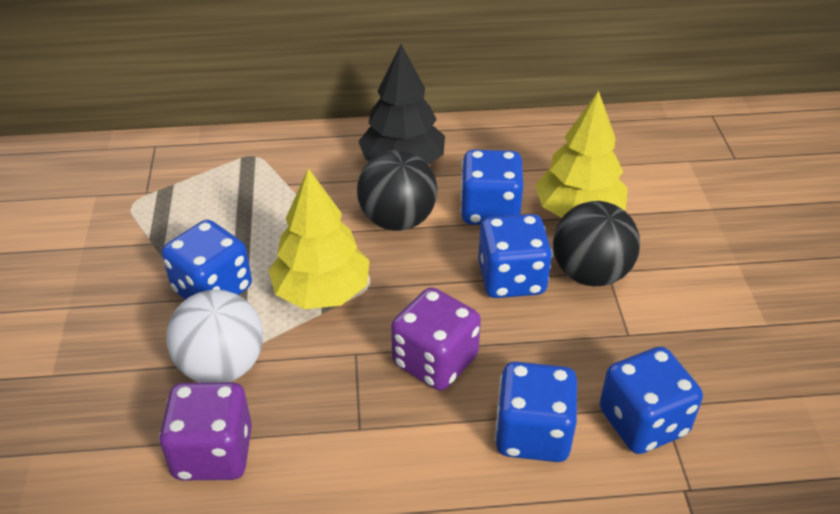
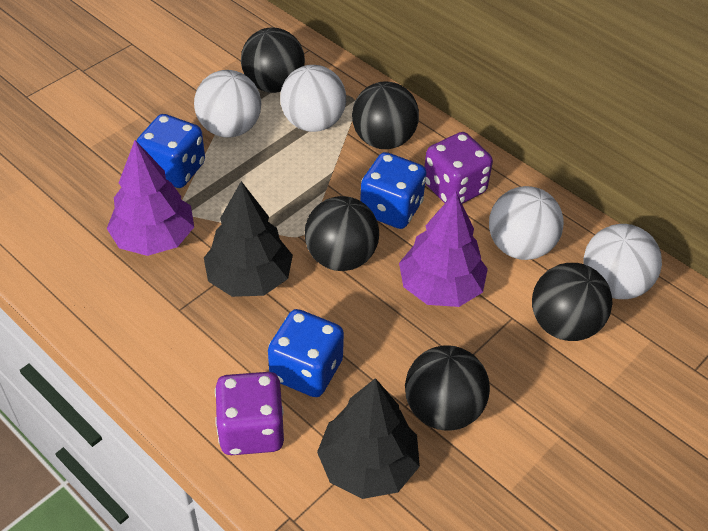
black ball: [357,150,438,231] [553,201,640,286] = 2 -> [241,28,305,93] [304,196,379,271] [352,82,419,149] [405,345,490,430] [532,263,612,341] = 5
black tree: [358,44,445,165] = 1 -> [204,181,293,297] [317,378,420,499] = 2
blue dice: [162,220,252,300] [460,150,523,225] [478,214,553,298] [495,362,577,462] [600,347,703,454] = 5 -> [137,114,205,188] [268,309,344,397] [360,152,427,229] = 3
purple tree: none = 0 -> [107,140,194,256] [399,192,488,307] = 2
white ball: [166,290,263,383] = 1 -> [194,70,261,138] [280,65,346,132] [489,186,564,260] [583,224,662,299] = 4
yellow tree: [268,168,370,309] [535,91,628,218] = 2 -> none = 0

